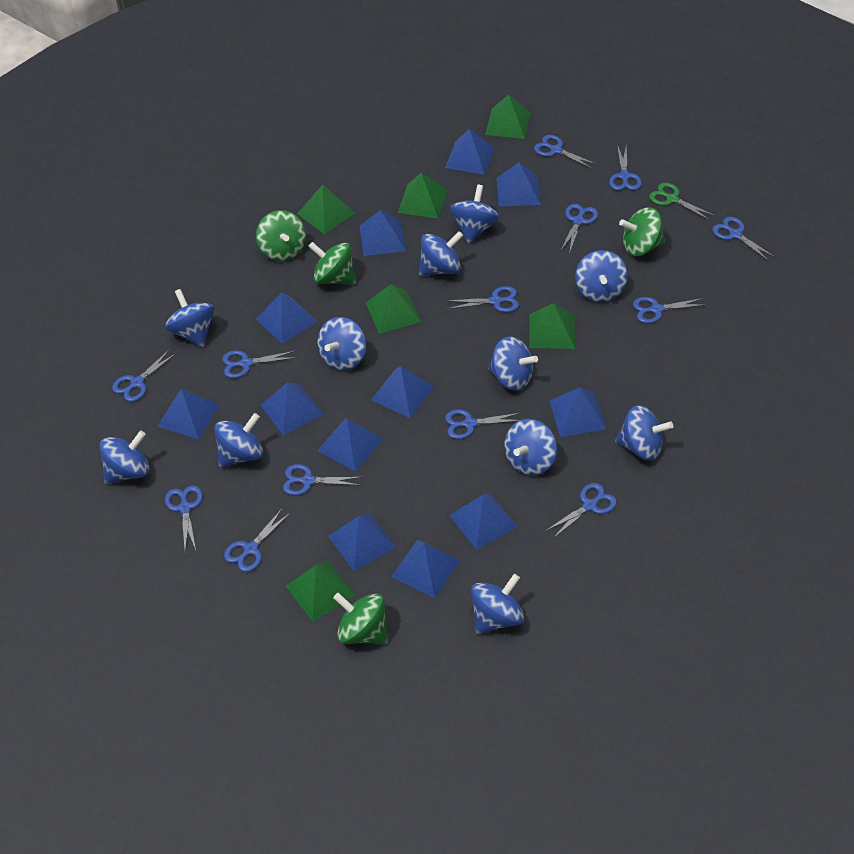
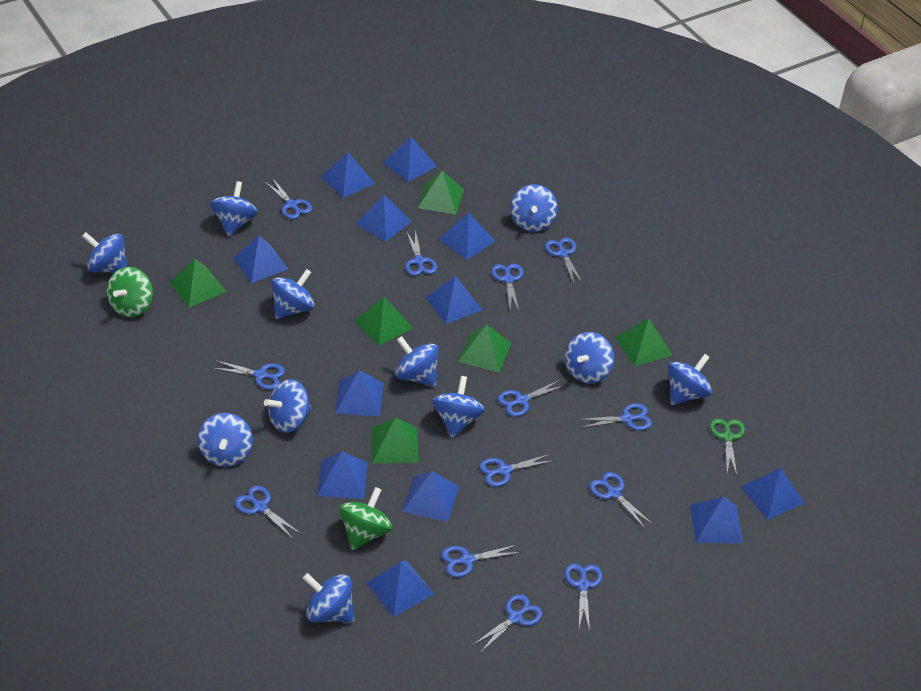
green spinning top: [256,210,306,261] [308,242,356,284] [333,593,388,644] [619,207,665,256] = 4 -> [107,267,153,317] [339,487,392,550] = 2

